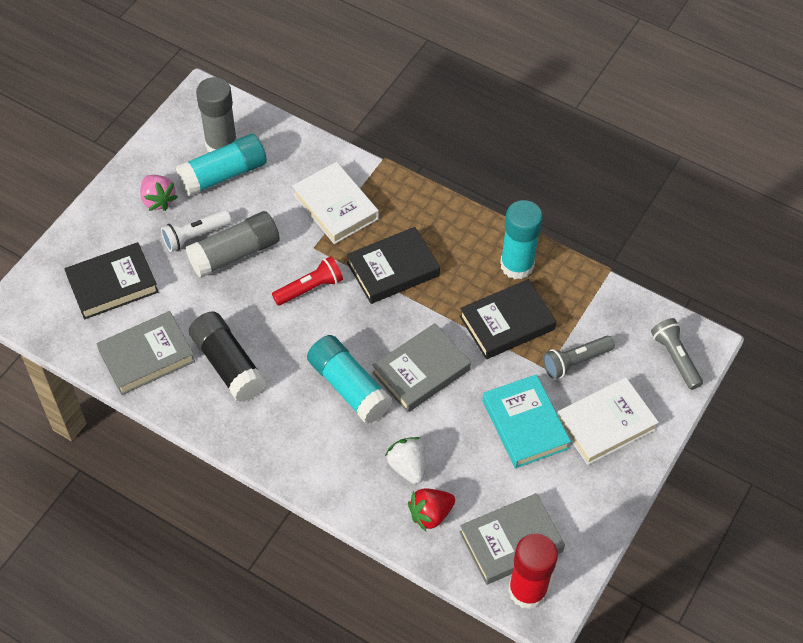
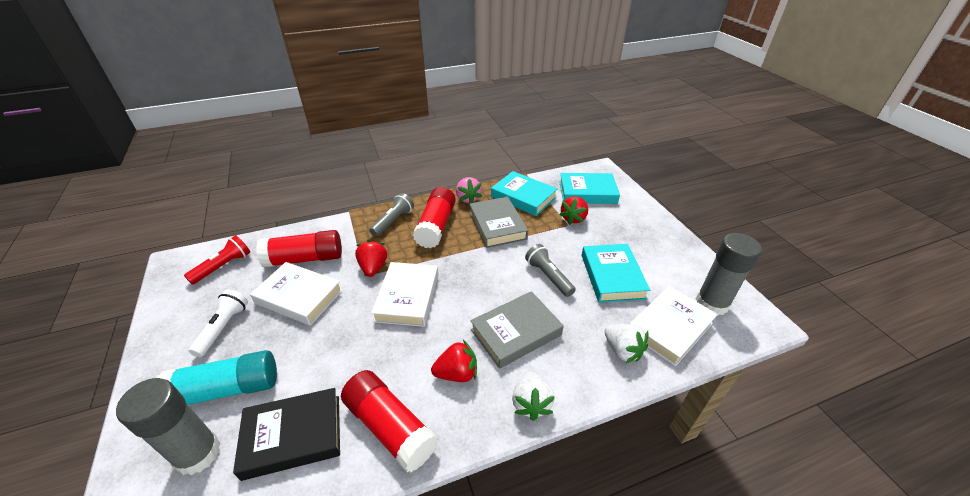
black book: [64,242,158,319] [347,227,440,304] [460,279,556,359] = 3 -> [233,388,340,481] = 1
black glue stick: [189,311,266,402] = 1 -> none = 0
grey book: [96,311,195,395] [372,323,471,413] [460,493,565,585] = 3 -> [470,197,528,248] [470,291,564,369] = 2
red glue stick: [508,533,558,609] = 1 -> [256,230,342,268] [341,370,438,473] [413,187,456,248] = 3
red strawberry: [408,488,455,531] = 1 -> [355,240,388,277] [431,340,477,382] [559,196,588,225] = 3
turquoise book: [482,374,571,468] = 1 -> [491,171,558,216] [559,173,620,204] [582,244,650,303] = 3
turquoise glue stick: [176,134,267,196] [307,335,393,424] [500,200,543,279] = 3 -> [157,350,277,405] = 1
white book: [292,162,379,244] [557,377,659,465] = 2 -> [250,262,343,326] [371,262,439,327] [630,286,718,366] = 3
white strawberry: [385,437,426,484] = 1 -> [512,372,555,421] [605,324,648,363] = 2

